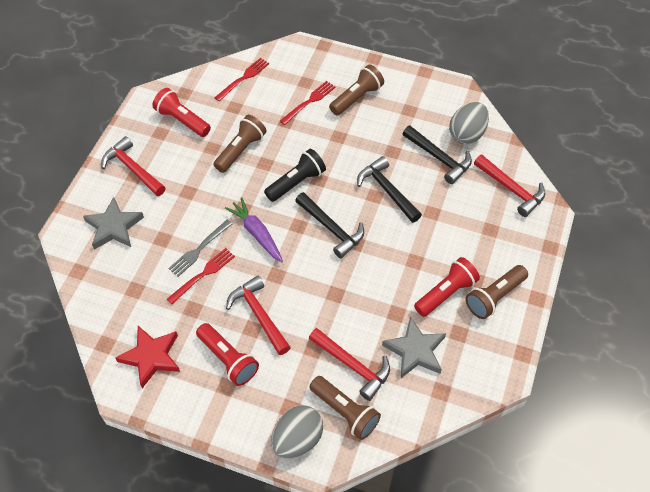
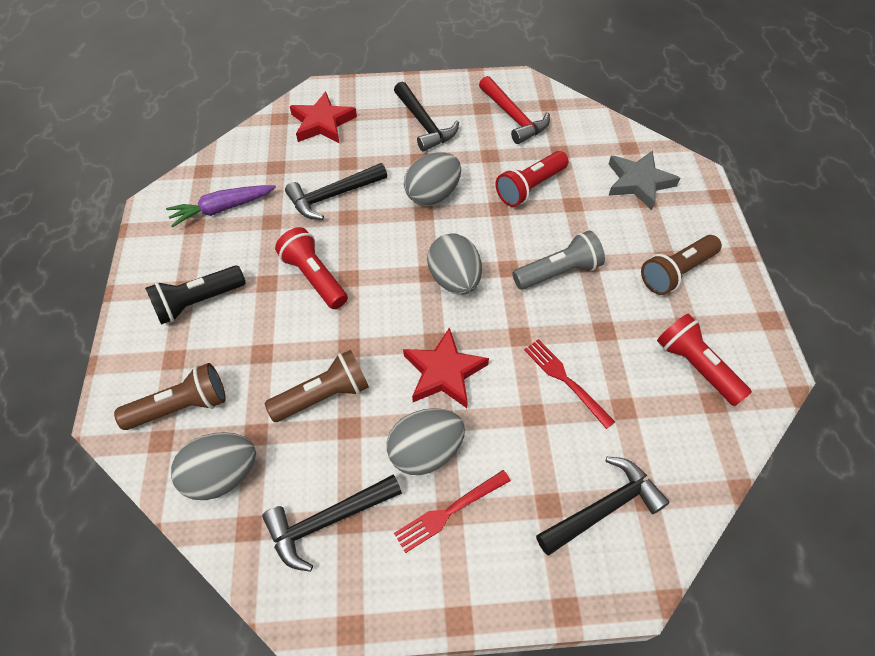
black hammer: [295,192,364,258] [357,156,422,223] [403,125,472,184] = 3 -> [262,474,402,572] [285,163,387,220] [394,82,459,152] [536,457,670,555] = 4
brown flashlight: [213,115,267,173] [310,376,381,440] [329,65,384,115] [465,265,528,319] = 4 -> [114,363,226,430] [265,350,369,422] [641,235,722,295] = 3
grey egg: [271,405,323,458] [449,102,489,144] = 2 -> [171,432,256,500] [387,408,465,475] [404,152,461,206] [427,233,482,294] = 4
grey flashlight: none = 0 -> [513,230,605,290] = 1
grey fork: [168,220,232,277] = 1 -> none = 0
grey star: [83,197,144,250] [382,317,446,378] = 2 -> [608,150,680,210] = 1
red fork: [167,248,235,304] [215,58,269,101] [280,81,336,125] = 3 -> [394,470,511,553] [524,339,615,429] = 2
red hammer: [101,136,166,196] [226,276,291,355] [309,328,390,401] [474,155,545,217] = 4 -> [479,76,550,144] = 1
red star: [115,326,180,388] = 1 -> [290,91,357,143] [403,327,489,408] = 2

